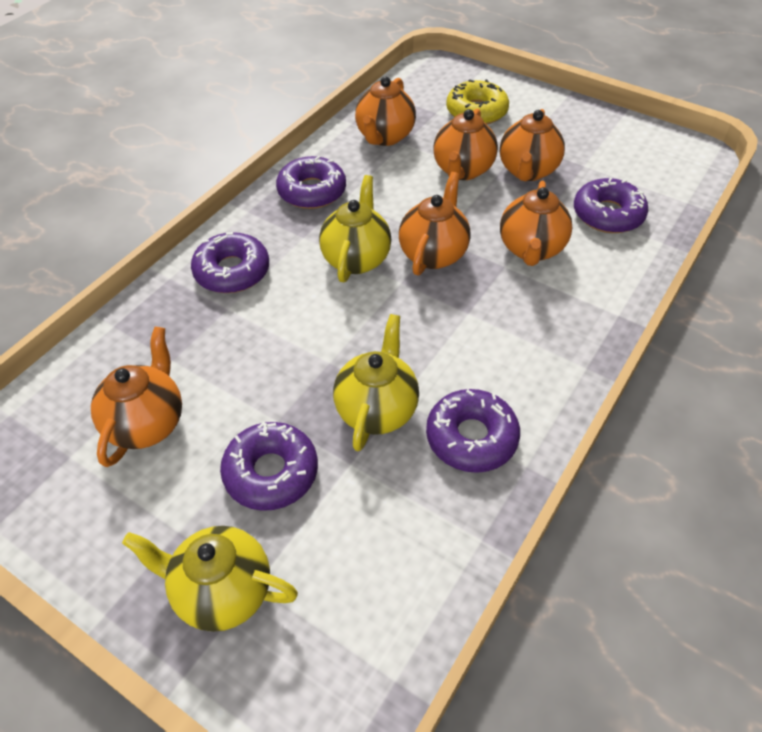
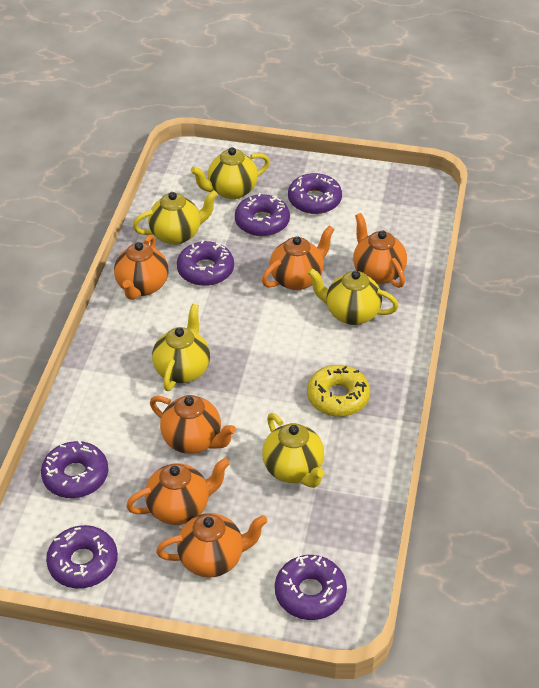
purple donut: [191,232,269,293] [220,422,318,511] [276,156,346,209] [426,389,520,473] [574,178,648,233] = 5 -> [41,440,108,498] [46,525,118,588] [177,240,234,286] [235,193,290,236] [275,555,347,620] [288,173,342,214] = 6
yellow teapot: [122,526,298,632] [319,175,391,283] [333,314,419,451] = 3 -> [133,190,218,245] [152,304,210,391] [191,147,270,199] [262,413,324,488] [308,268,399,325] = 5

